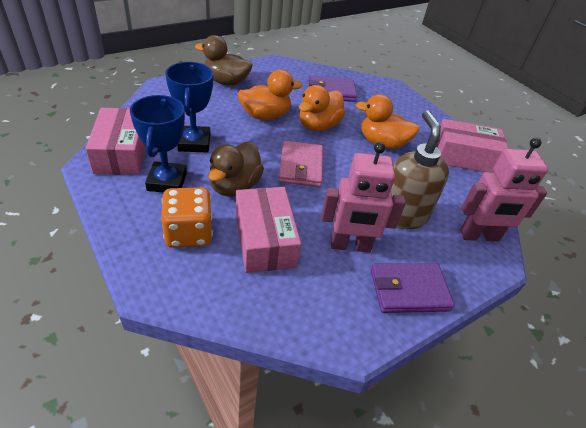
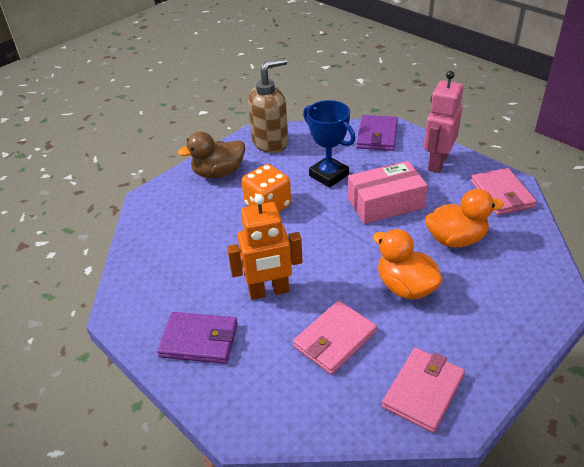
blue trophy: [130,95,187,193] [165,62,213,153] = 2 -> [303,100,355,188] = 1
brown duck: [195,35,253,86] [208,142,264,197] = 2 -> [178,132,245,178] = 1
orange duck: [238,70,303,120] [299,85,345,131] [356,94,420,149] = 3 -> [373,229,443,299] [425,189,504,248] = 2
orange robot: none = 0 -> [227,194,303,300] = 1
pink box: [85,108,146,175] [236,187,301,273] [436,119,508,172] = 3 -> [348,161,428,224] = 1
pink robot: [322,142,406,253] [460,138,548,241] = 2 -> [424,71,464,173] = 1
pink wallet: [278,141,323,187] = 1 -> [293,301,377,375] [382,348,465,433] [471,168,536,215] = 3

